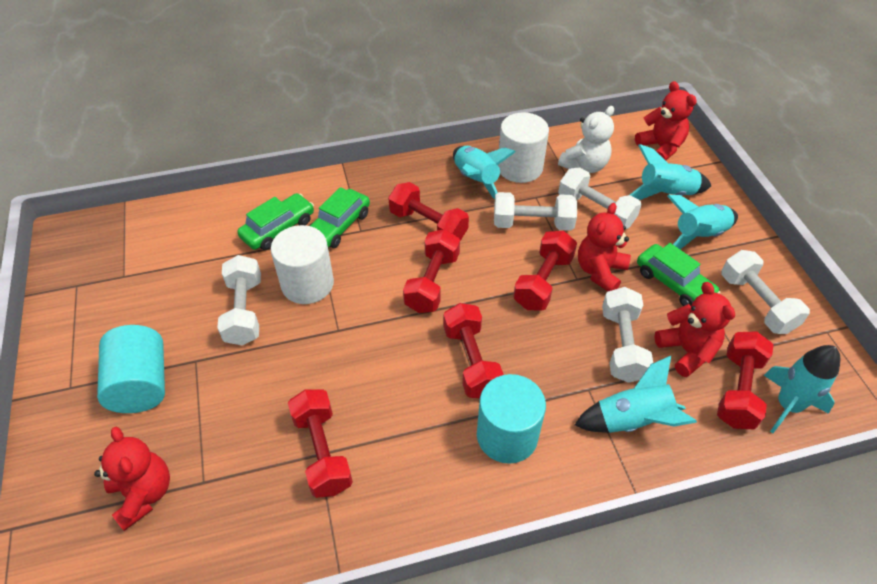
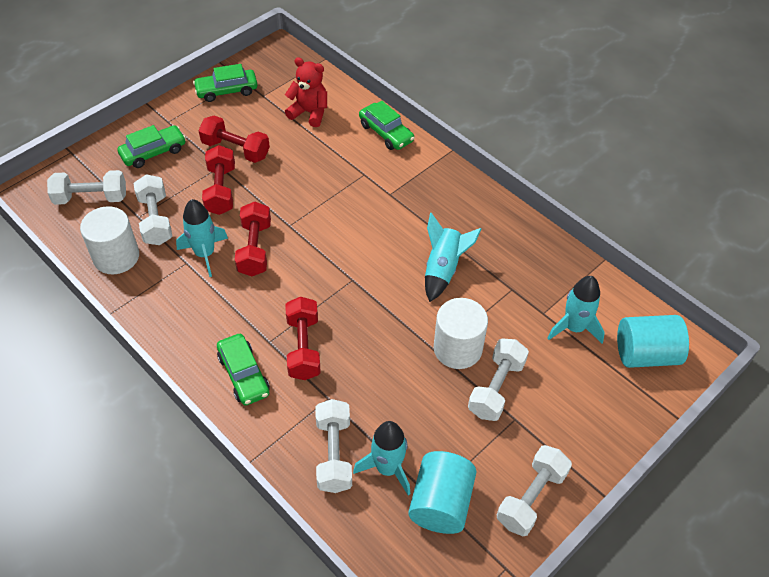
green car: [237,193,314,250] [309,187,370,248] [637,243,721,306] = 3 -> [117,125,186,168] [193,64,258,102] [217,334,270,405] [359,101,415,150] = 4
red dumbbell: [288,389,353,498] [388,182,469,241] [403,229,460,313] [443,303,504,398] [513,231,577,311] [717,331,773,429] = 6 -> [198,115,270,163] [202,145,235,215] [235,201,271,276] [285,297,321,380] = 4
red teddy bear: [94,427,170,531] [578,203,631,291] [635,81,697,161] [654,282,735,377] = 4 -> [285,58,327,127] = 1
turquoise rocket: [453,146,516,199] [575,356,697,433] [630,144,711,200] [667,195,738,249] [764,345,840,433] = 5 -> [176,199,228,277] [353,421,410,495] [425,213,481,302] [547,276,605,343] = 4
white teddy bear: [558,106,614,173] = 1 -> none = 0

